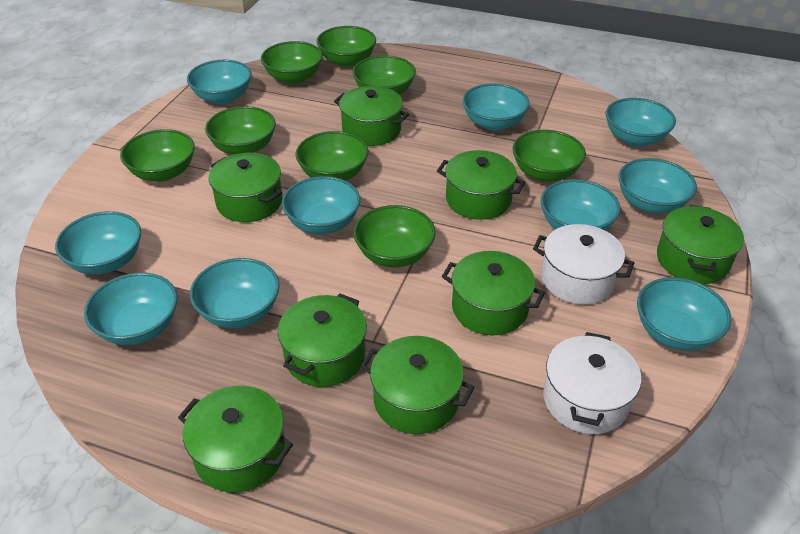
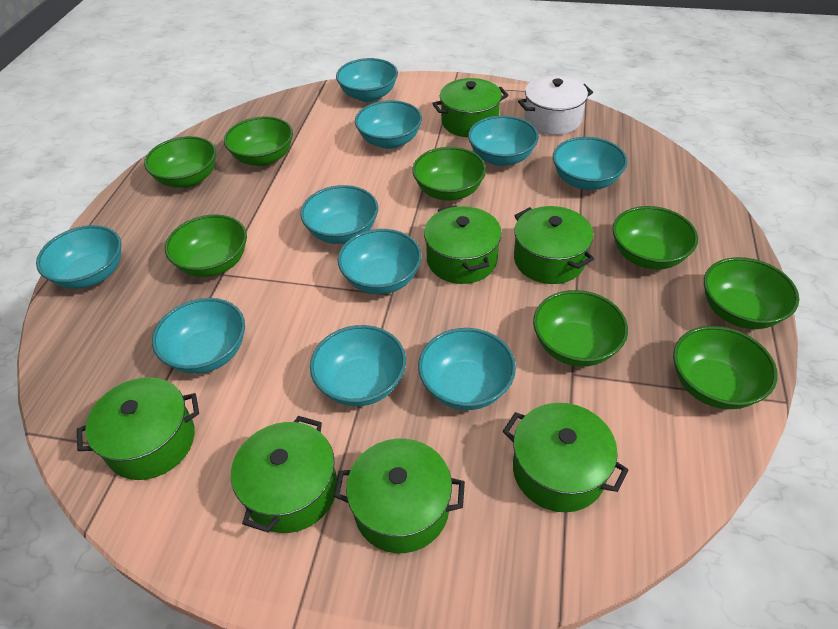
green pot: [178,386,293,493] [209,153,282,222] [278,293,367,387] [334,86,409,146] [361,336,474,434] [437,150,525,220] [442,251,545,335] [657,205,744,284] = 8 -> [77,377,199,480] [231,416,337,533] [334,439,465,553] [424,205,502,284] [432,78,508,137] [503,403,628,512] [514,206,594,284] = 7
white pot: [533,224,634,305] [543,332,641,434] = 2 -> [518,76,593,135] = 1

